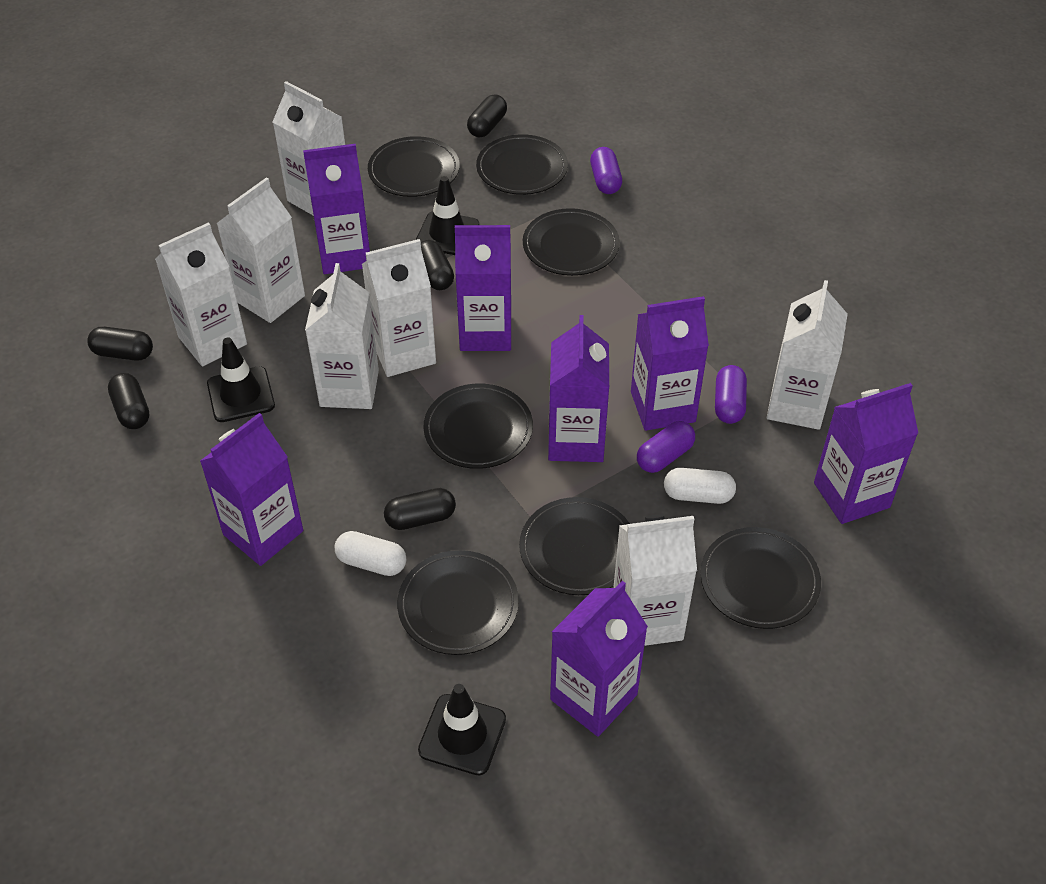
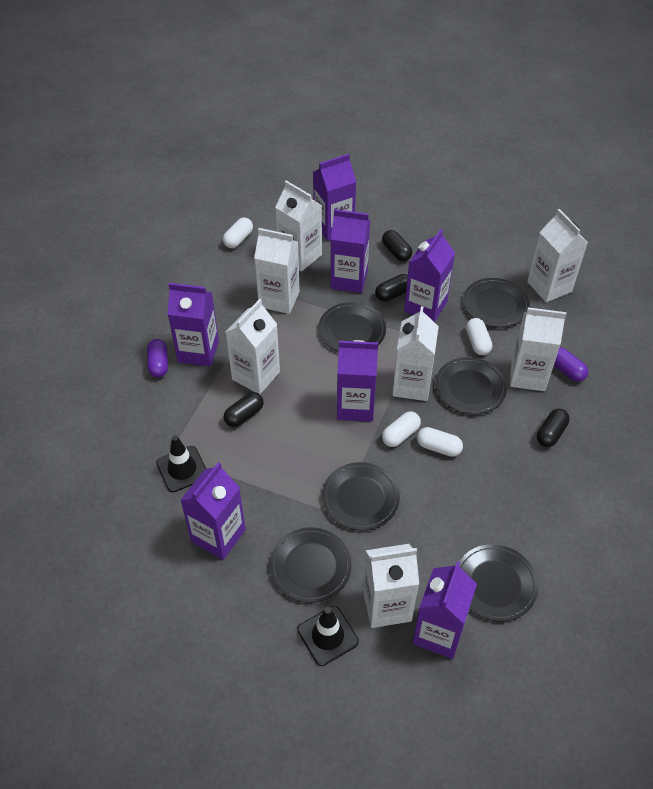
black capsule: [87,327,153,361] [108,373,150,429] [384,488,456,530] [421,240,454,290] [467,94,507,137] = 5 -> [224,392,264,427] [375,274,408,302] [382,230,412,261] [537,409,570,447] = 4
black plate: [368,136,460,197] [397,550,519,655] [423,384,533,469] [476,134,568,195] [519,497,630,595] [523,208,620,276] [700,527,821,629] = 7 -> [270,527,352,603] [318,302,386,352] [322,462,400,530] [435,357,507,415] [459,544,538,622] [463,278,530,328] = 6
black traffic cone: [207,338,275,422] [416,176,479,255] [418,684,506,776] = 3 -> [156,435,206,492] [297,606,359,666] = 2
purple capsule: [590,147,622,194] [637,421,695,473] [715,365,747,424] = 3 -> [147,339,168,378] [554,347,588,382] = 2
white capsule: [335,531,406,576] [664,468,736,504] = 2 -> [223,217,253,248] [382,411,421,447] [417,427,463,457] [466,318,492,355] = 4

